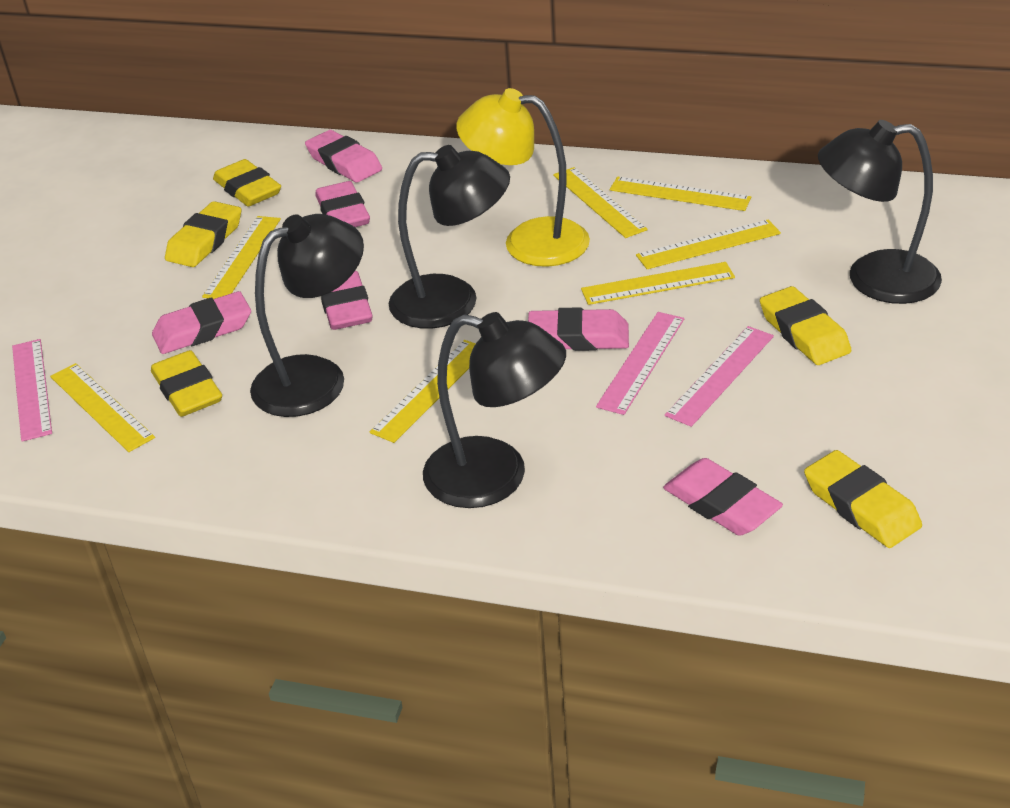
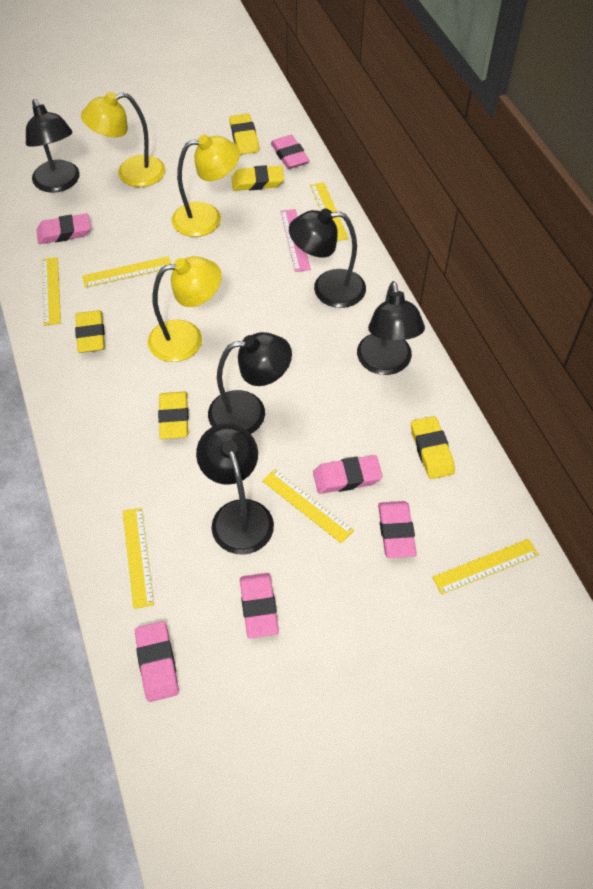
black lamp: [250,214,364,417] [389,145,510,329] [423,312,566,508] [818,120,942,304] = 4 -> [26,99,80,193] [196,423,274,555] [208,332,292,434] [289,208,366,308] [357,281,425,375] = 5
pink ruler: [12,339,52,442] [596,312,684,415] [665,326,774,427] = 3 -> [281,209,311,272] = 1
yellow lamp: [456,88,590,267] = 1 -> [81,92,165,187] [148,256,222,362] [172,135,240,237] = 3
yellow ruler: [50,363,155,452] [202,216,281,299] [370,340,476,443] [553,167,648,238] [581,262,735,305] [610,177,751,211] [636,220,781,269] = 7 -> [42,257,61,326] [82,256,171,288] [123,507,154,609] [262,469,354,543] [310,182,349,241] [432,539,539,594] = 6

